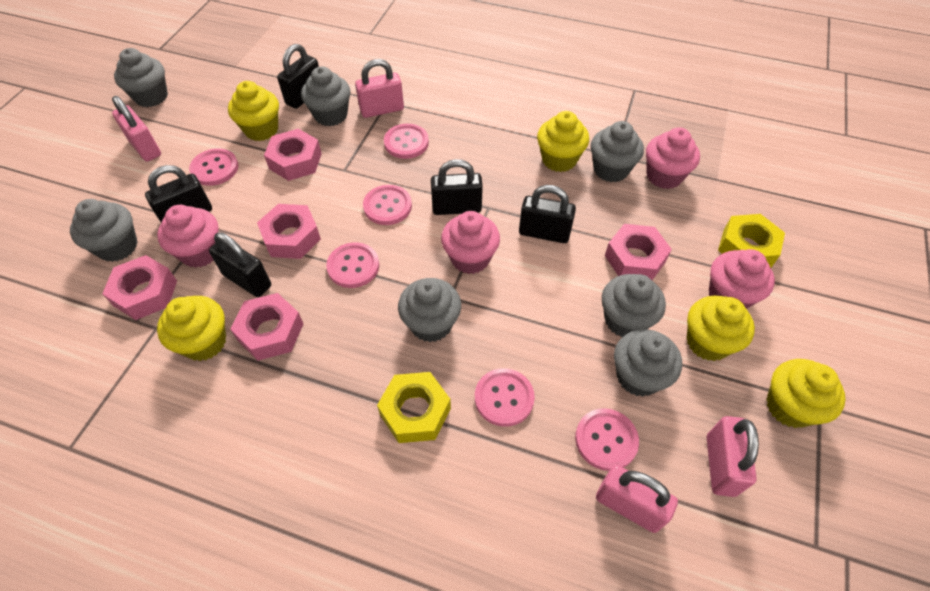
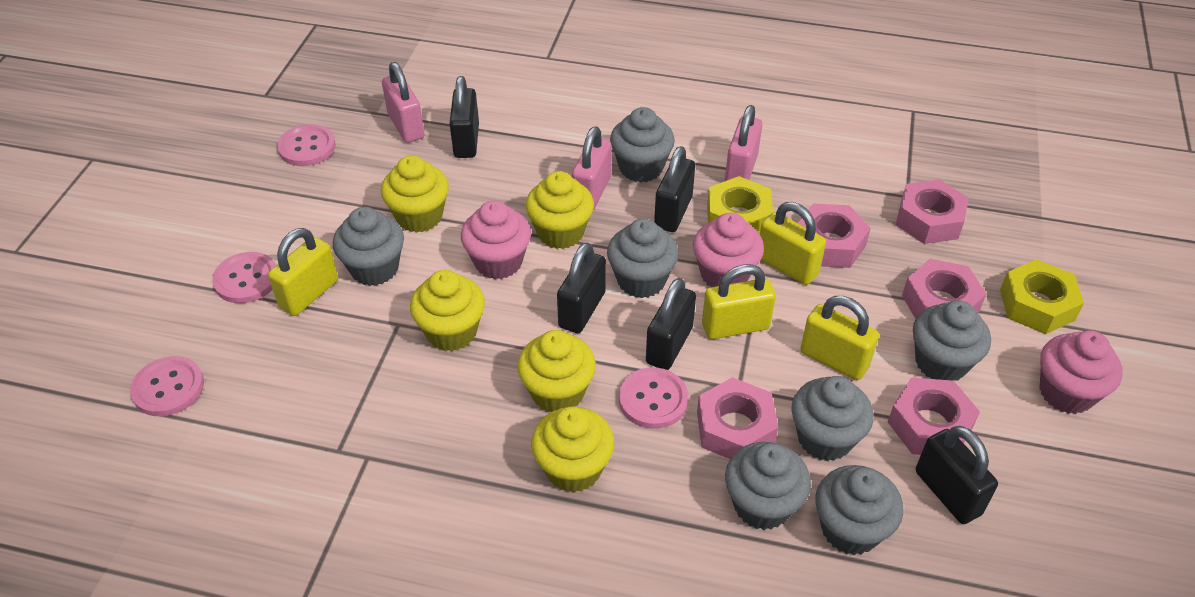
pink button: [189,148,238,186] [326,242,379,288] [363,185,412,225] [384,124,429,159] [475,368,535,427] [575,408,639,471] = 6 -> [130,356,204,416] [212,252,276,303] [277,124,336,166] [619,367,689,429] = 4
pink cupcake: [157,205,219,268] [441,211,500,274] [646,127,700,189] [709,249,775,309] = 4 -> [461,200,531,279] [693,213,764,287] [1039,330,1122,414] = 3
pink padlock: [112,96,161,162] [355,59,404,118] [596,465,678,533] [707,416,759,497] = 4 -> [382,62,425,143] [572,126,612,211] [725,105,762,181] = 3
yellow padlock: none = 0 -> [268,228,338,316] [702,264,776,339] [760,202,826,285] [800,296,879,380] = 4

